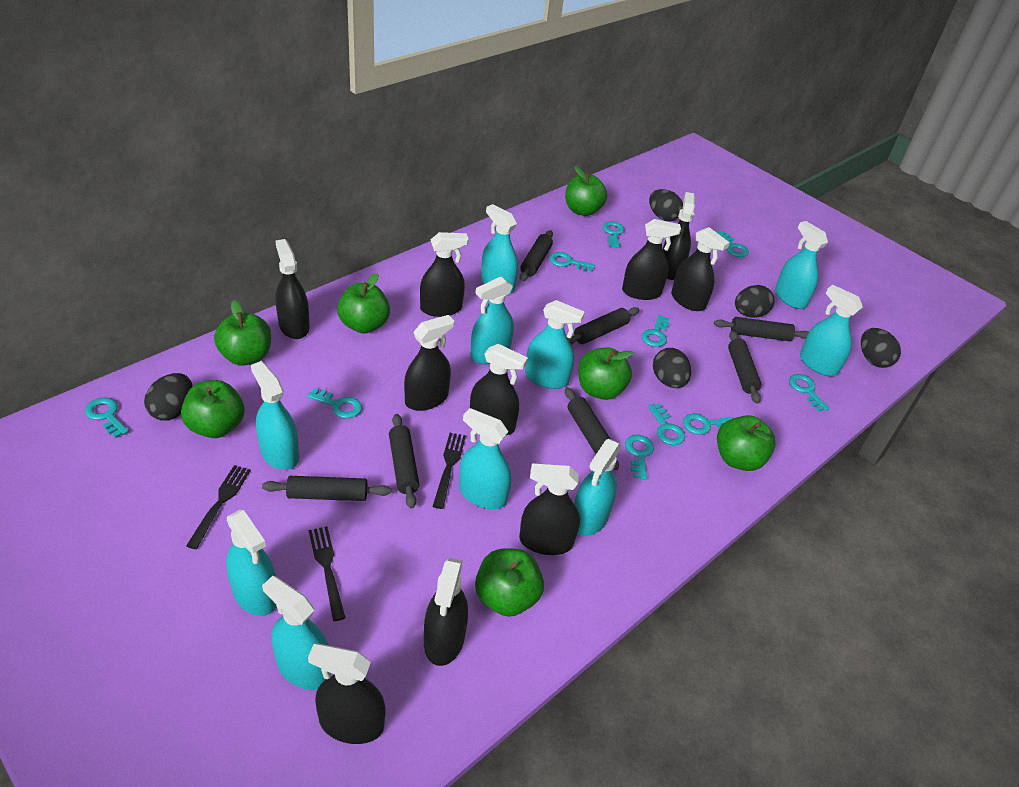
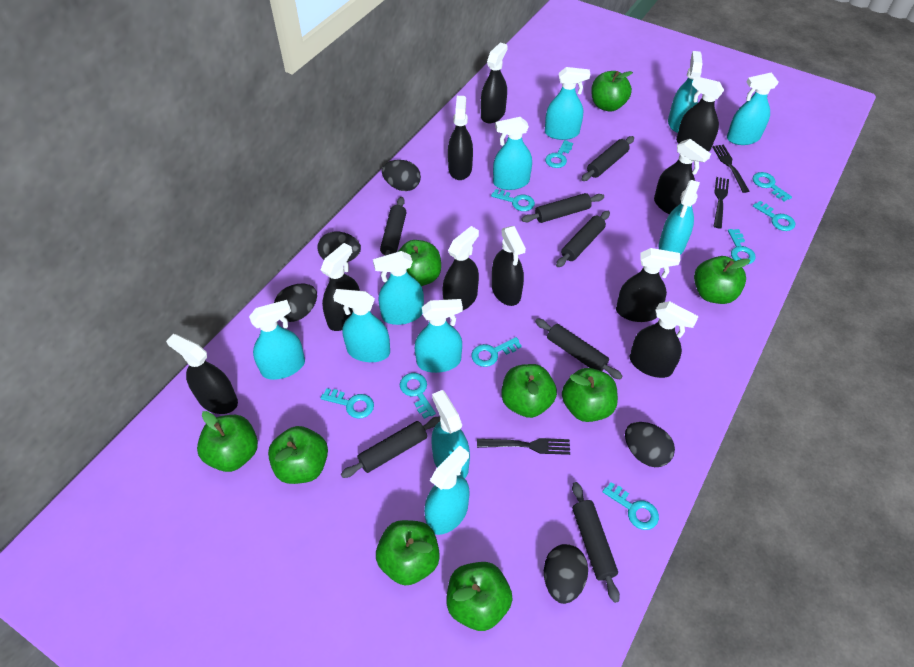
green apple: [181,380,245,438] [214,300,271,366] [337,273,390,333] [475,548,544,617] [565,166,607,216] [578,347,634,400] [717,415,776,471] = 7 -> [197,411,258,472] [268,426,328,484] [376,520,440,586] [398,240,441,286] [447,562,513,631] [501,364,557,418] [562,368,618,422] [591,71,633,112] [694,256,750,304] = 9
turquoise key: [85,397,129,438] [307,388,362,419] [550,252,595,272] [603,221,624,248] [625,435,654,480] [642,315,669,347] [648,404,685,445] [683,413,734,435] [716,231,749,257] [789,374,830,412] = 10 -> [321,388,374,419] [400,373,436,419] [472,337,522,367] [491,189,535,211] [545,140,573,168] [602,482,659,530] [728,229,756,265] [753,172,792,202] [753,201,795,231] = 9
turquoise spray bottle: [226,510,277,616] [251,361,299,470] [262,576,328,690] [459,408,511,509] [470,277,514,364] [481,204,518,293] [525,300,585,389] [574,439,621,536] [775,221,828,309] [800,285,863,376] = 10 -> [249,300,305,380] [333,289,390,362] [373,251,424,325] [415,299,463,373] [424,446,470,535] [431,390,470,478] [493,117,532,190] [545,67,590,140] [658,180,700,255] [668,51,702,133] [727,72,779,145] = 11

